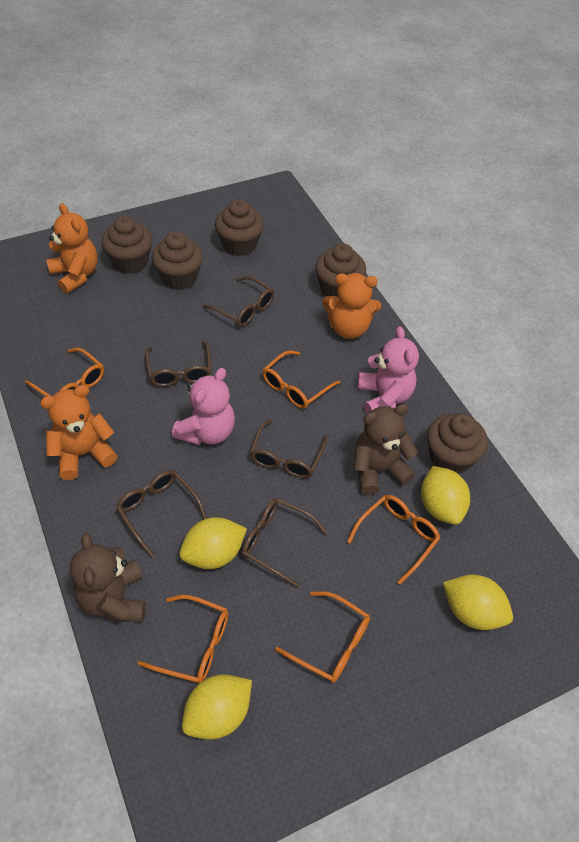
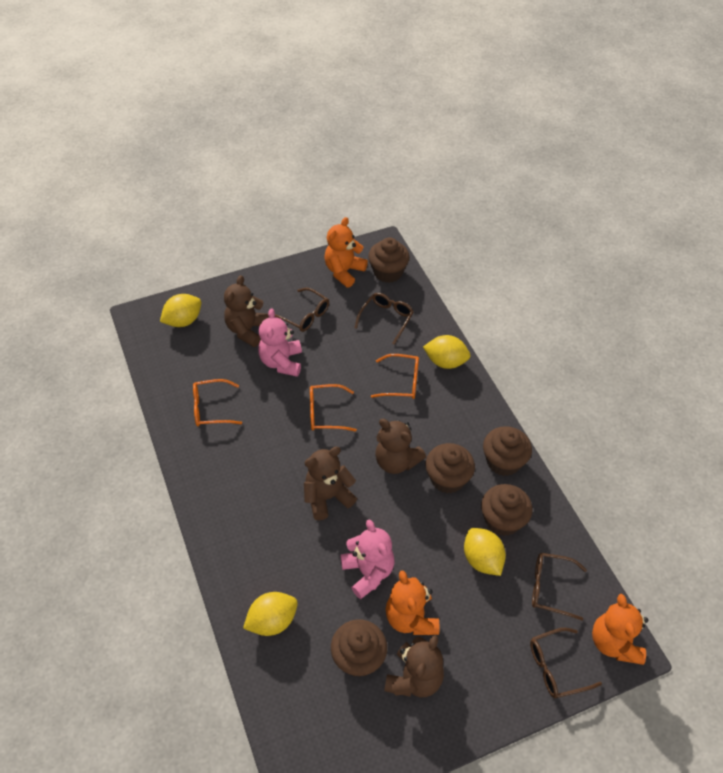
brown glasses: [116,470,207,557] [145,341,212,387] [202,276,274,327] [242,499,328,587] [250,419,327,478] = 5 -> [275,288,329,332] [355,293,414,345] [530,628,602,698] [532,553,587,620] = 4
brown teddy bear: [70,533,146,622] [354,404,418,495] = 2 -> [224,275,269,347] [304,447,357,520] [375,419,426,474] [384,635,444,698] = 4
orange glasses: [25,348,104,396] [138,595,228,684] [262,350,340,409] [275,591,370,683] [347,495,440,584] = 5 -> [193,379,242,426] [310,384,357,432] [371,354,419,399] = 3

